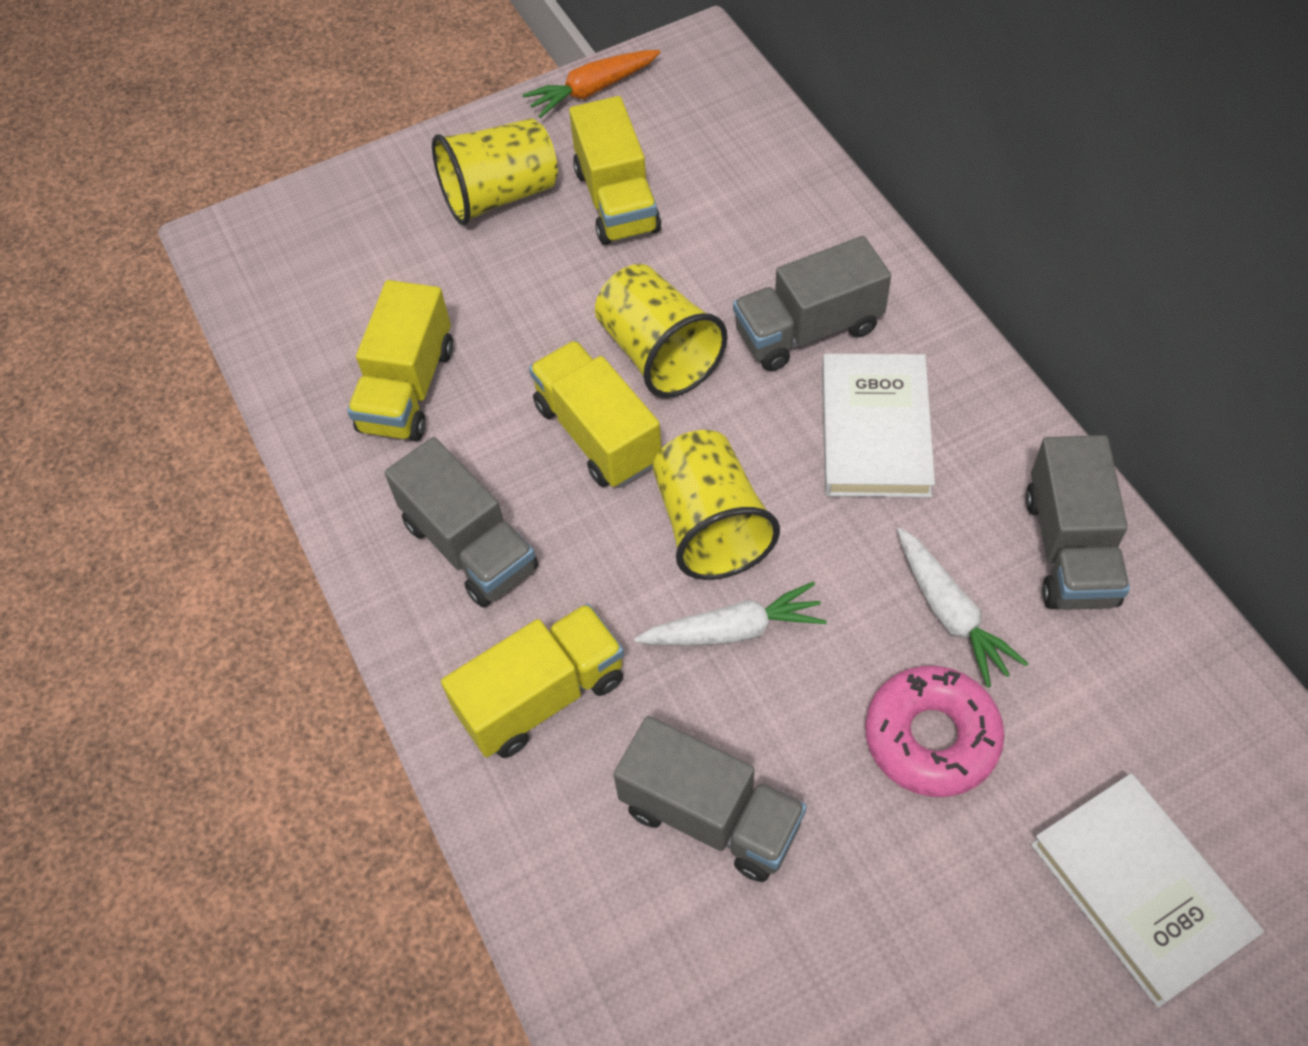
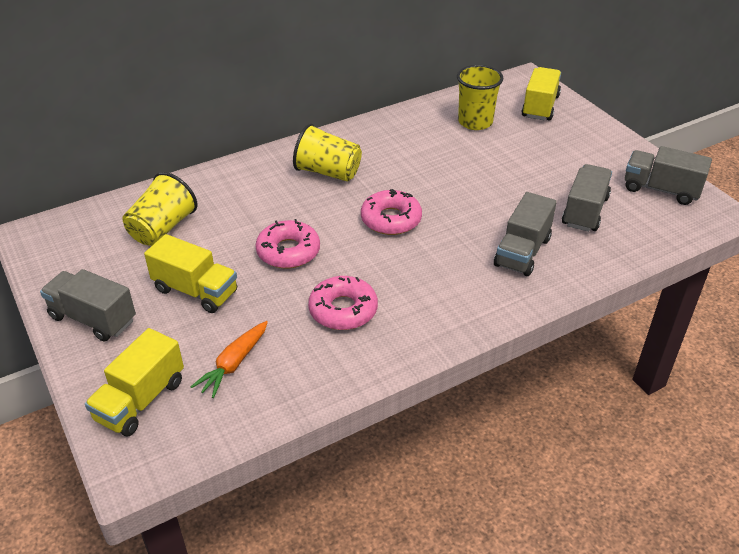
pink donut: [865,666,1004,797] = 1 -> [256,219,320,269] [308,276,378,330] [361,189,422,235] = 3
white book: [822,354,935,498] [1031,773,1264,1008] = 2 -> none = 0
white carrot: [634,582,827,646] [897,528,1029,687] = 2 -> none = 0
yellow truck: [347,280,453,441] [441,603,624,758] [529,340,661,487] [569,96,661,245] = 4 -> [85,328,184,437] [144,234,237,313] [521,67,561,121] = 3

